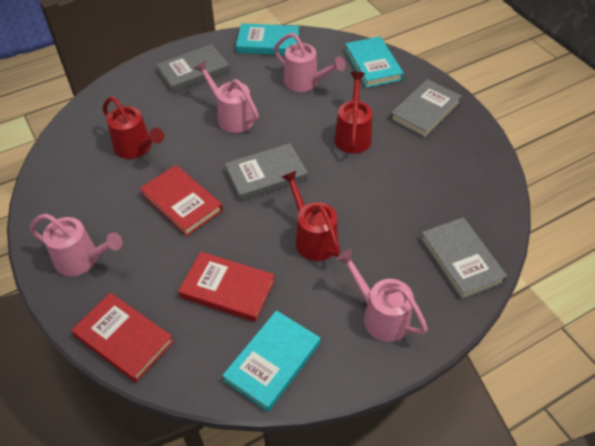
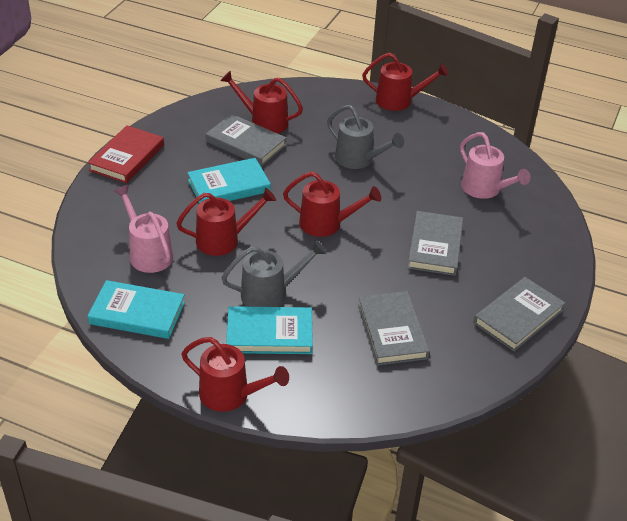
grey watering can: none = 0 -> [222,240,326,307] [327,105,404,169] = 2
pink watering can: [30,214,123,276] [194,61,259,133] [274,33,346,92] [336,249,428,342] = 4 -> [113,185,173,273] [460,132,531,199] = 2
red book: [71,293,174,382] [140,165,223,236] [178,252,275,322] = 3 -> [88,125,164,183] = 1
red watering can: [103,97,164,159] [282,170,340,261] [334,72,373,153] = 3 -> [176,188,276,256] [181,337,289,412] [220,71,303,134] [283,172,381,237] [362,53,449,111] = 5

